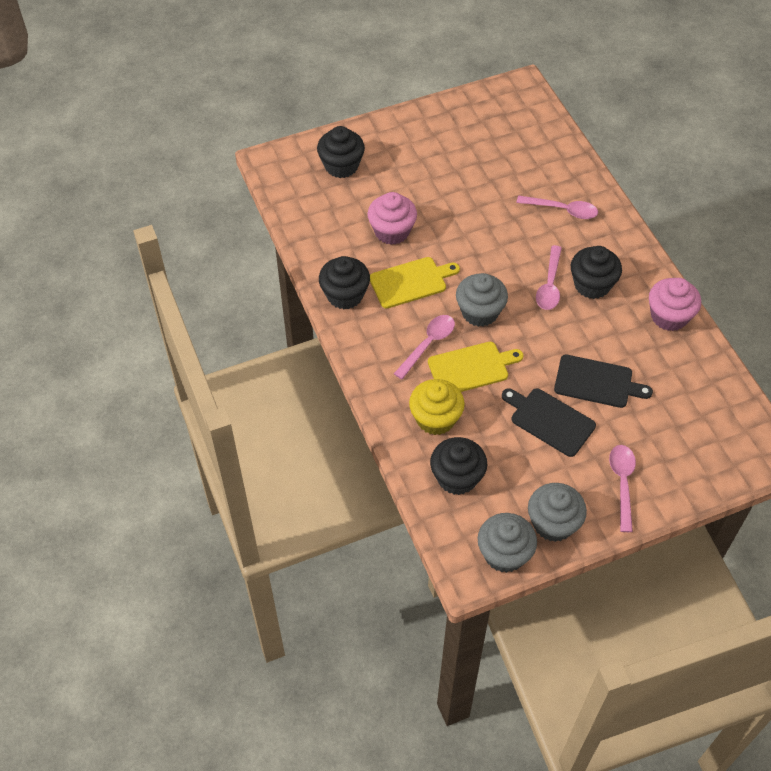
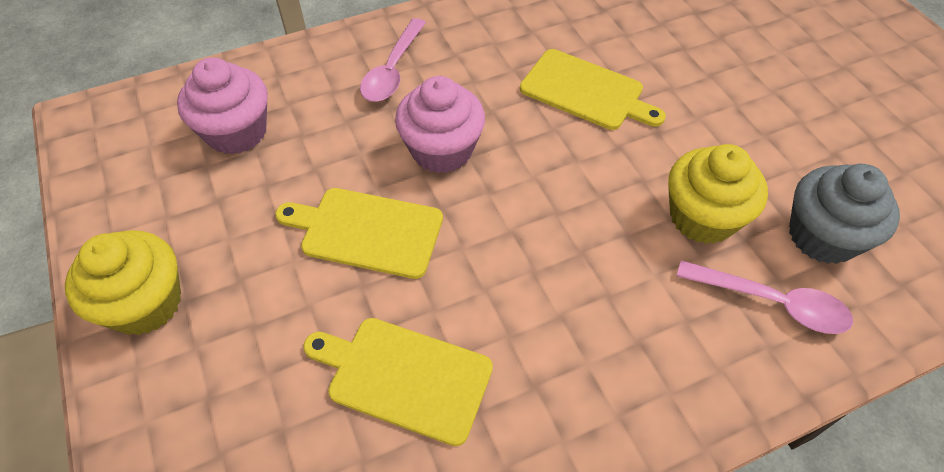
black cupcake: [317,126,365,178] [319,256,370,309] [430,437,487,495] [571,246,622,299] = 4 -> none = 0
black cutting board: [502,388,596,457] [554,355,653,408] = 2 -> none = 0
grey cupcake: [456,273,508,327] [478,513,537,573] [528,483,587,542] = 3 -> [789,164,900,264] = 1
pink spoon: [394,315,455,379] [516,196,598,219] [536,245,562,310] [609,445,636,532] = 4 -> [360,18,426,102] [677,260,853,334] = 2
yellow cupcake: [409,379,465,435] = 1 -> [65,230,181,335] [668,144,768,244] = 2
yellow cutting board: [370,257,460,309] [428,342,524,392] = 2 -> [275,188,443,279] [303,318,493,446] [520,49,666,130] = 3

